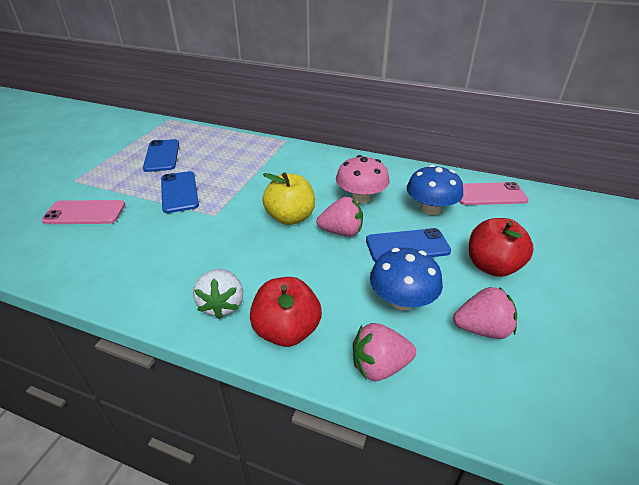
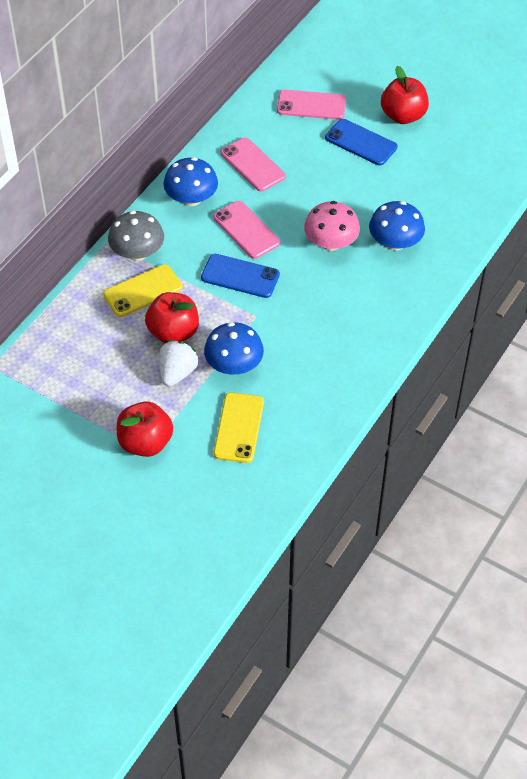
blue mushroom: [370,248,443,310] [407,165,463,215] = 2 -> [163,157,218,206] [204,322,264,375] [369,201,425,251] = 3
blue phone: [143,139,179,172] [161,171,199,213] [366,228,451,262] = 3 -> [201,254,280,298] [325,119,398,166] = 2
grey mushroom: none = 0 -> [108,211,164,261] = 1
pink phone: [41,200,125,224] [459,182,528,205] = 2 -> [213,201,280,259] [221,137,286,192] [277,90,346,120] = 3
pink strawberry: [317,197,363,237] [353,323,416,381] [453,287,517,339] = 3 -> none = 0
red apple: [250,277,322,347] [469,218,534,277] = 2 -> [117,401,173,457] [145,292,199,343] [381,66,429,124] = 3
yellow apple: [262,172,315,225] = 1 -> none = 0
yellow phone: none = 0 -> [103,264,183,317] [214,392,264,463] = 2

